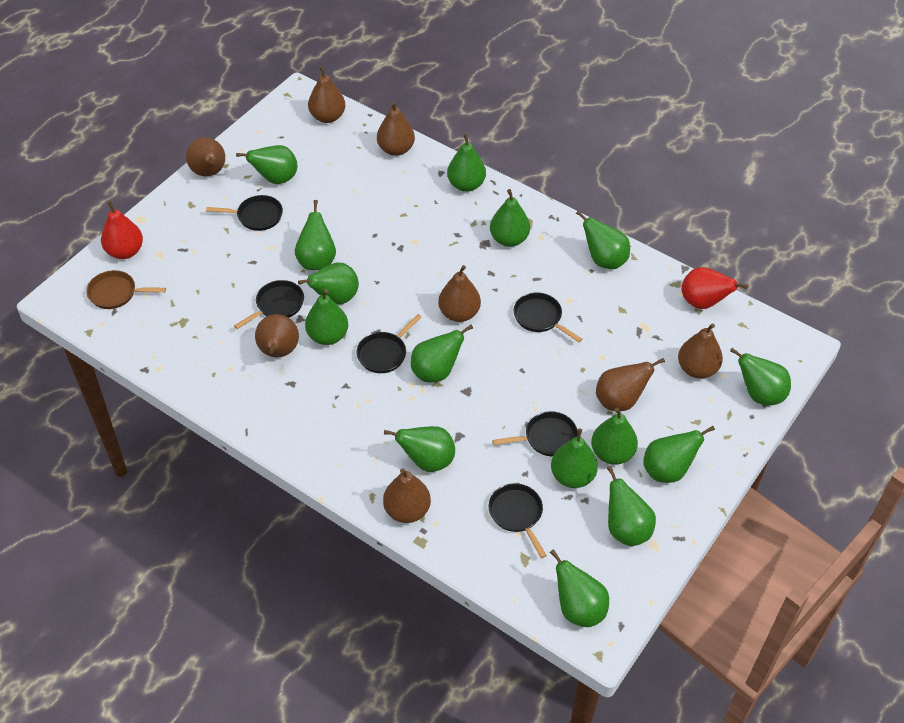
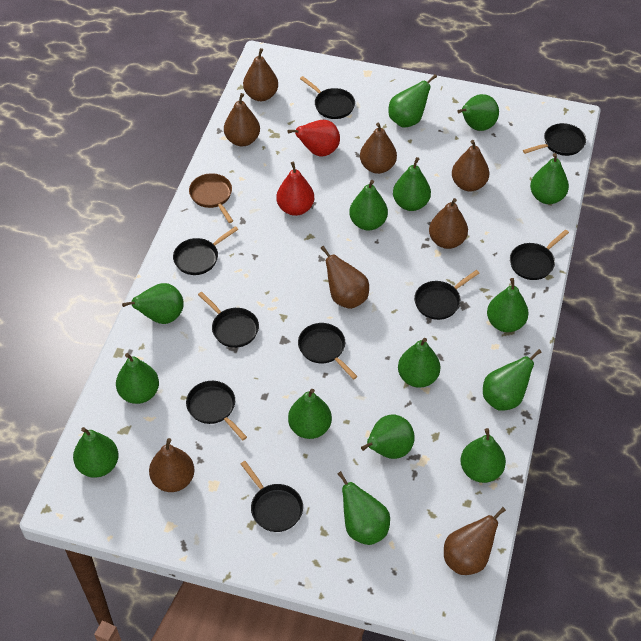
black pan: [206,195,283,231] [234,280,304,329] [356,314,422,373] [489,483,547,558] [493,411,577,456] [514,293,582,342] = 6 -> [173,226,239,275] [186,381,247,440] [198,292,259,348] [241,461,303,532] [298,323,358,380] [300,76,355,119] [414,270,479,320] [510,230,569,280] [523,123,586,156] = 9

